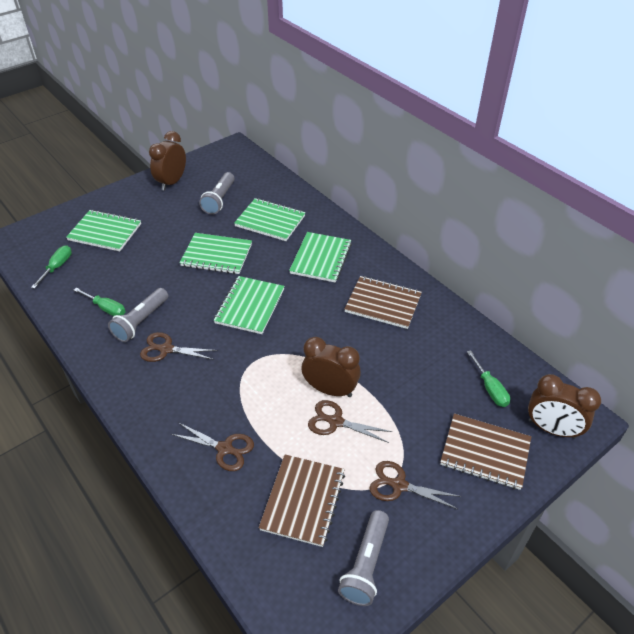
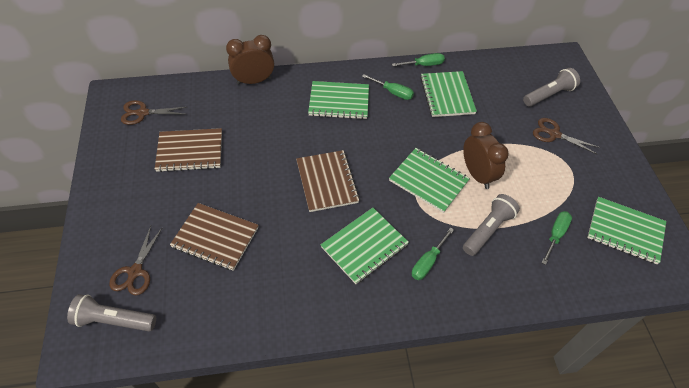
brown clock: [149,131,186,191] [302,337,361,397] [528,374,601,439] = 3 -> [226,35,274,85] [463,122,509,189] = 2
brown scissors: [140,332,218,362] [171,422,254,471] [308,400,393,443] [369,461,462,510] = 4 -> [109,226,163,295] [121,100,187,125] [533,118,600,155] = 3
green screwdriver: [31,245,72,289] [74,288,126,316] [467,350,510,407] = 3 -> [362,74,414,100] [392,53,445,66] [412,228,454,280] [541,211,572,265] = 4

